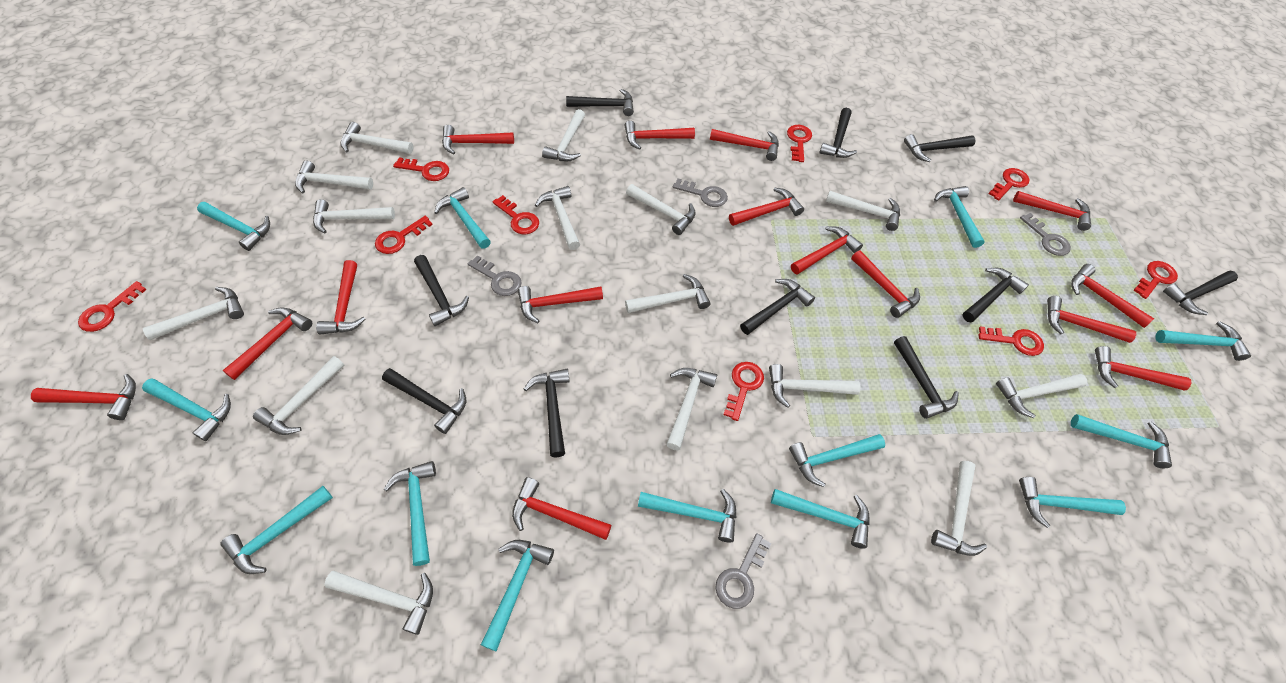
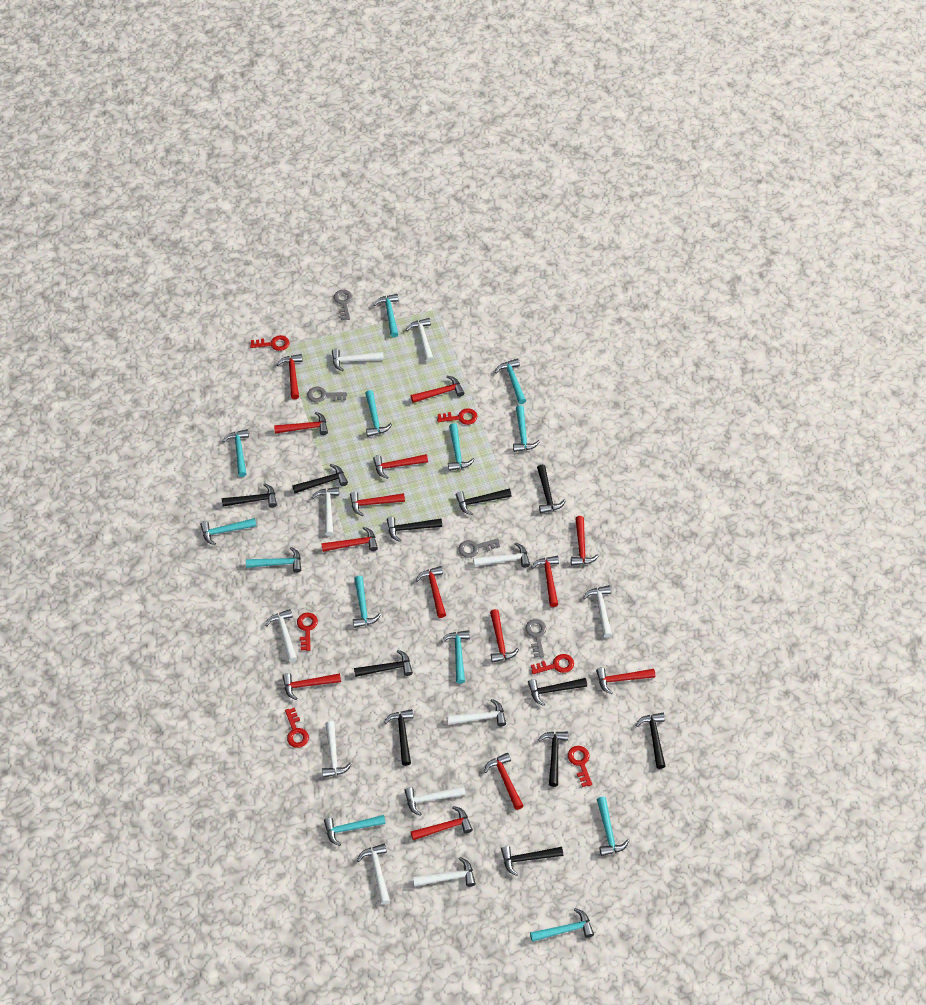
black hammer: [382,368,466,434] [414,255,469,326] [524,369,570,457] [566,89,634,116] [740,279,815,335] [819,108,857,158] [894,336,959,419] [904,134,976,162] [962,268,1029,322] [1163,271,1238,315] = 10 -> [222,483,277,508] [292,464,348,493] [354,650,413,677] [384,709,413,766] [387,517,442,542] [456,488,511,515] [501,846,563,876] [528,678,587,706] [537,465,566,513] [538,732,568,787] [636,713,666,769] = 11
red hammer: [31,374,136,420] [222,307,312,380] [316,260,366,335] [442,125,514,154] [512,477,611,540] [518,286,603,323] [625,121,695,150] [710,129,779,161] [729,188,804,226] [791,227,863,275] [851,250,920,318] [1013,191,1091,231] [1047,296,1136,343] [1071,264,1154,328] [1095,346,1192,391] = 15 -> [274,412,328,435] [277,354,303,399] [283,673,341,700] [321,527,378,552] [350,492,405,516] [373,454,428,479] [411,376,464,403] [411,806,473,840] [416,566,446,618] [484,752,524,810] [490,609,519,663] [531,556,559,607] [571,516,599,565] [596,667,655,694] = 14
red key: [78,281,147,332] [375,216,433,254] [393,157,449,181] [492,195,539,234] [723,362,764,421] [787,125,812,162] [979,326,1044,356] [988,168,1030,201] [1133,261,1178,299] = 9 -> [250,335,289,351] [285,708,309,748] [297,613,318,651] [437,408,477,425] [531,654,574,674] [568,746,592,787] = 6
white hammer: [143,287,244,340] [253,356,345,435] [295,161,373,193] [313,199,395,233] [324,571,433,635] [340,122,413,154] [535,186,580,250] [542,109,585,161] [625,274,711,313] [626,184,696,235] [666,368,717,450] [769,364,860,408] [826,191,900,231] [931,461,987,556] [996,374,1087,418] = 15 -> [265,609,297,662] [312,487,339,536] [322,721,352,778] [332,349,384,372] [357,844,390,904] [404,786,466,816] [406,318,434,362] [413,857,476,887] [447,699,506,726] [473,542,530,568] [583,585,612,638] = 11

